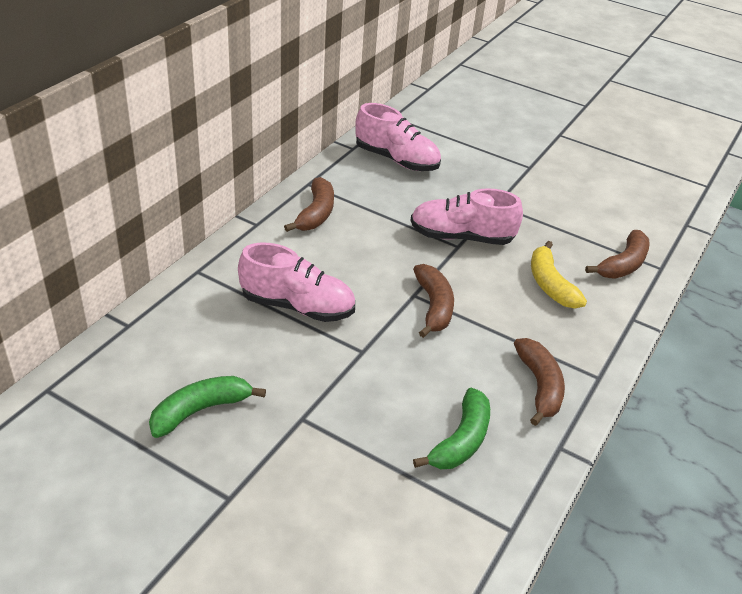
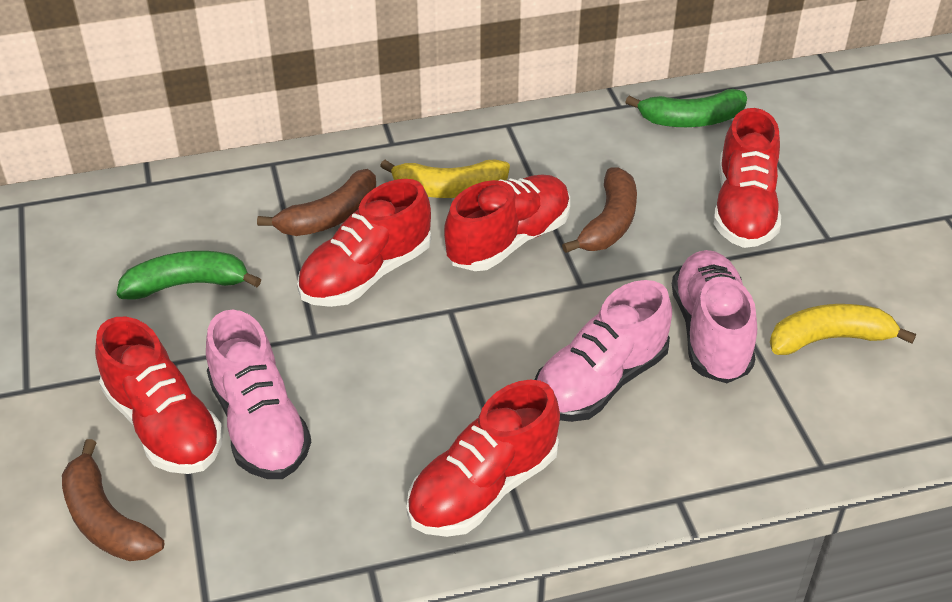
brown banana: [284,177,334,232] [413,264,454,338] [514,338,565,426] [585,230,650,278] = 4 -> [62,439,164,561] [257,169,376,236] [562,167,637,253] = 3
red shoe: none = 0 -> [95,317,223,474] [297,179,431,307] [407,380,560,537] [444,174,570,271] [714,108,781,248] = 5
yellow banana: [531,241,587,309] = 1 -> [380,159,510,198] [770,304,916,355] = 2

